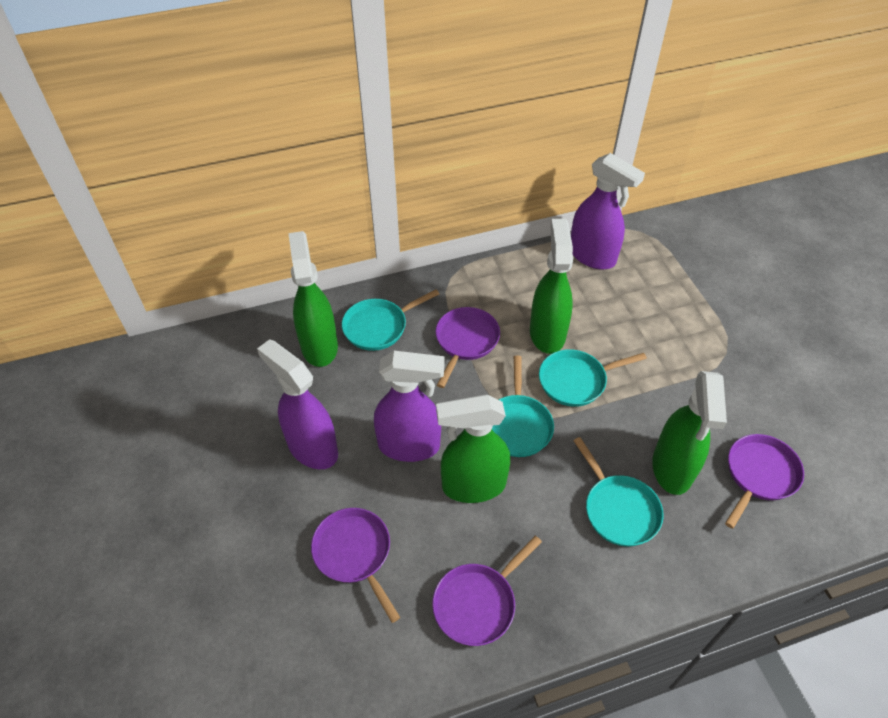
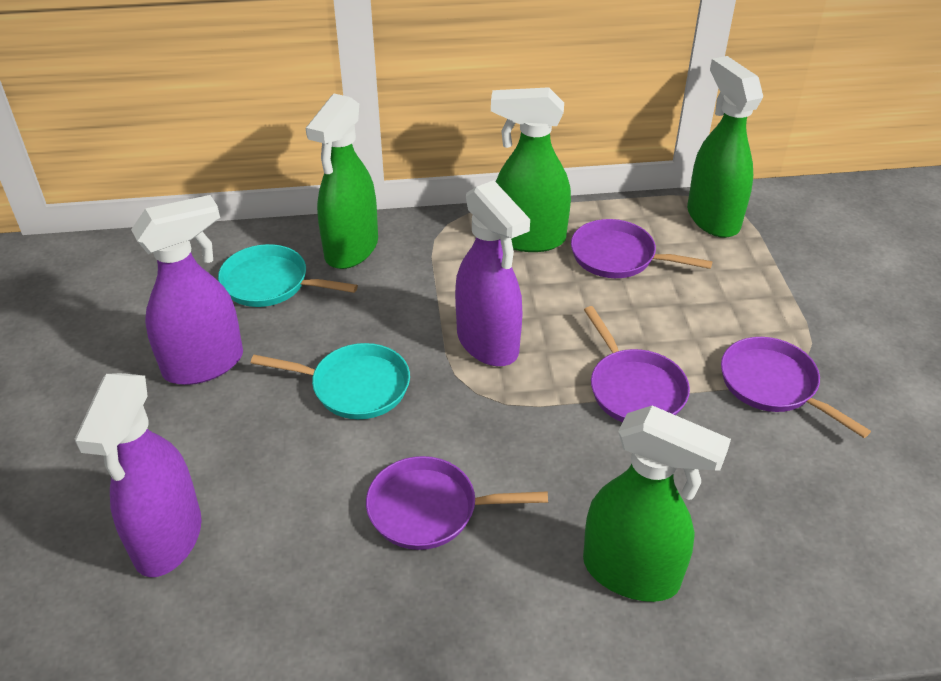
turquoise pan: [342,289,439,351] [492,356,554,457] [539,349,647,407] [573,437,664,547] = 4 -> [218,244,358,307] [251,343,410,419] = 2

